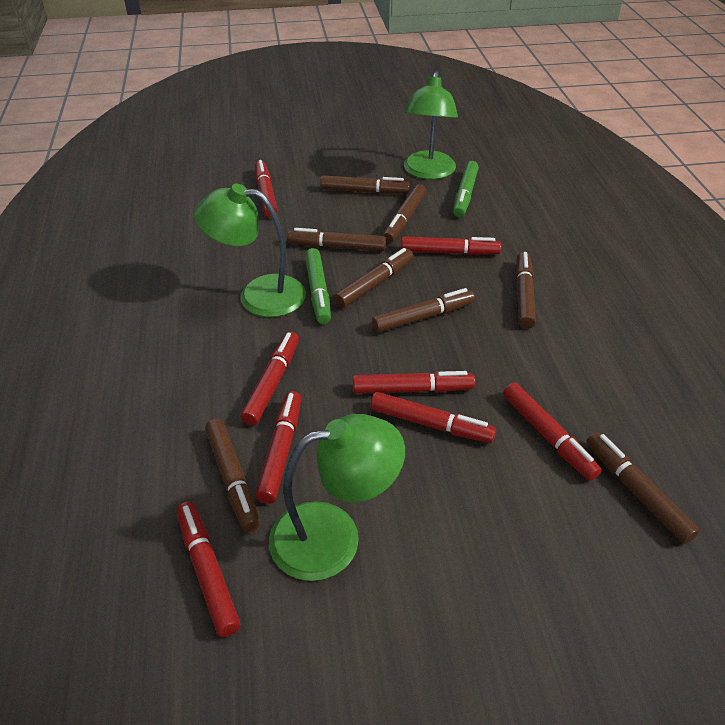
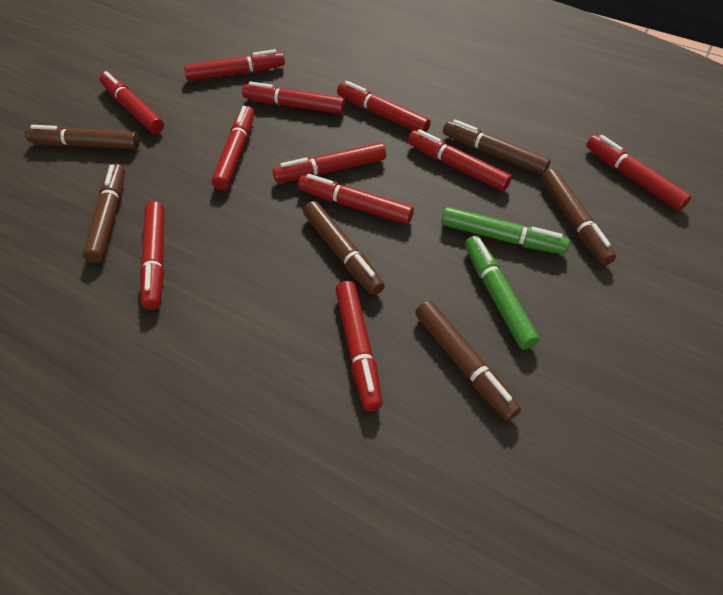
brown marker: [205,419,260,532] [287,228,386,251] [320,176,410,194] [334,248,414,308] [372,288,475,333] [383,184,426,243] [515,252,536,329] [586,432,700,544] = 8 -> [25,125,140,149] [83,164,125,263] [303,201,385,295] [415,301,521,421] [443,119,551,175] [541,169,616,265] = 6
green lamp: [194,184,306,317] [269,414,405,581] [404,71,458,180] = 3 -> none = 0
red marker: [177,502,240,637] [240,332,299,426] [255,160,278,218] [256,391,301,504] [353,371,475,394] [370,392,496,443] [401,236,502,255] [503,383,602,481] = 8 -> [100,71,164,133] [140,201,165,310] [184,49,285,81] [212,106,254,190] [242,81,345,114] [273,143,386,183] [298,174,414,224] [336,281,383,411] [337,81,430,132] [408,129,512,191] [586,135,691,210] = 11

